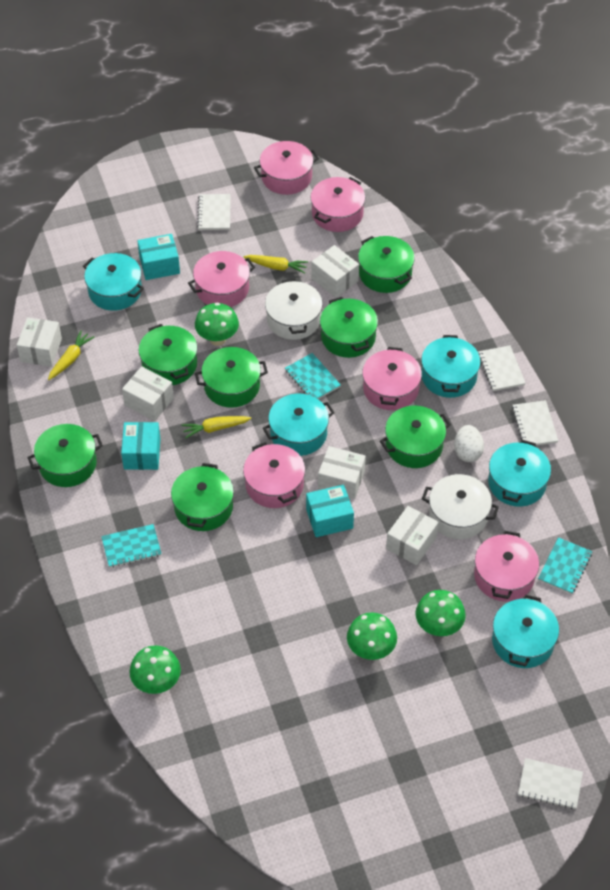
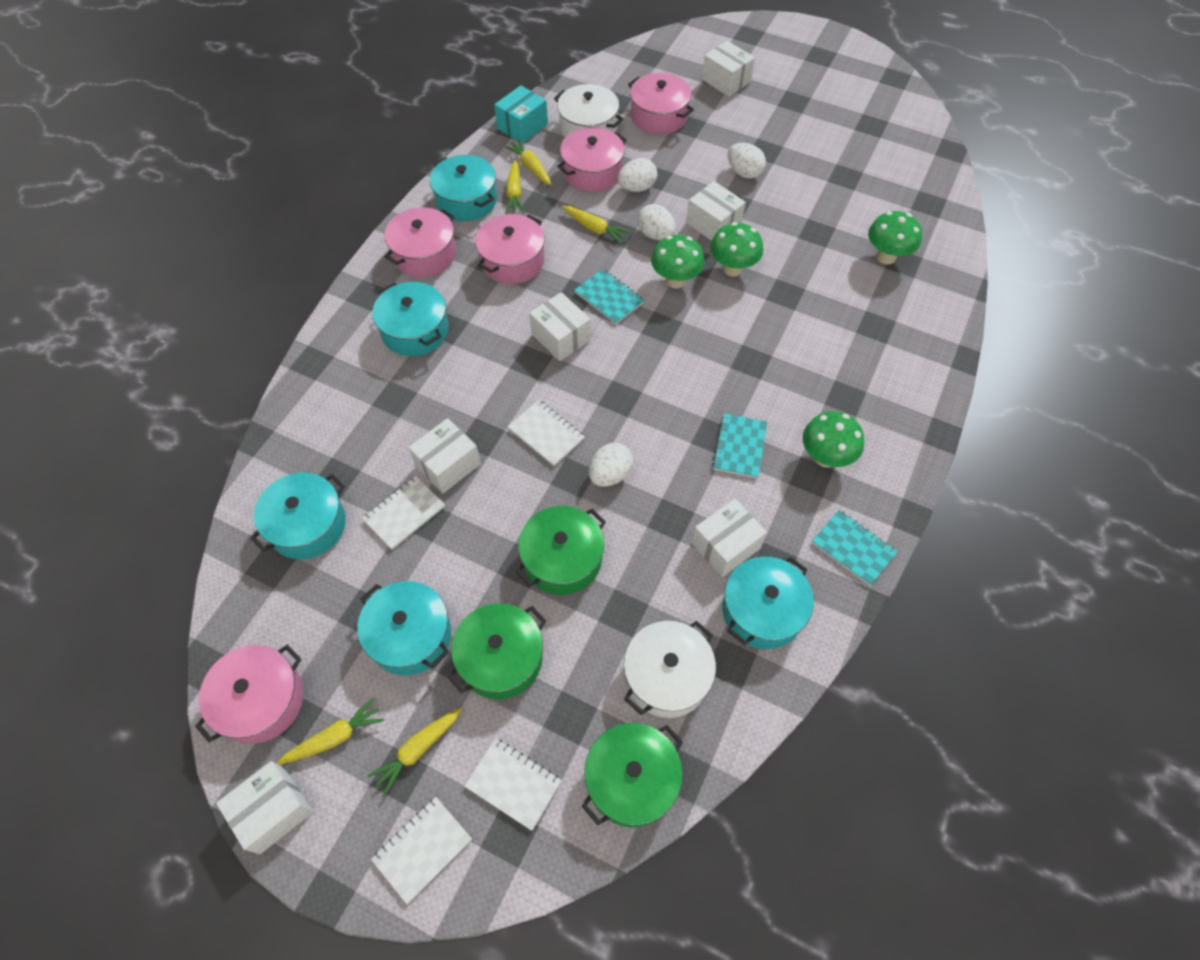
green pot: [27,424,103,487] [139,324,198,385] [171,463,234,531] [195,347,268,408] [320,297,378,358] [358,236,415,293] [380,406,451,468] = 7 -> [447,603,546,699] [516,506,606,595] [582,723,683,828] = 3
pink pot: [188,251,255,307] [243,442,305,508] [254,141,319,195] [310,177,365,232] [362,347,422,410] [474,531,539,602] = 6 -> [195,645,303,744] [384,207,456,277] [475,214,545,284] [557,127,627,192] [628,73,694,134] = 5
turquoise box: [121,422,160,470] [137,234,180,280] [306,485,354,537] = 3 -> [494,85,548,143] = 1
white box: [17,317,62,367] [122,366,174,421] [311,245,359,298] [318,446,366,499] [386,506,439,565] = 5 -> [216,761,313,854] [408,418,481,493] [529,292,591,361] [686,181,746,241] [692,499,767,577] [702,41,755,97] = 6
white egg: [454,425,484,462] = 1 -> [589,443,633,487] [618,158,657,192] [637,204,676,240] [728,143,766,179] = 4
yellow carrot: [48,331,94,380] [181,416,252,439] [243,255,308,274] = 3 -> [276,698,384,765] [367,707,462,796] [504,139,552,185] [505,160,524,214] [562,206,631,244] = 5

